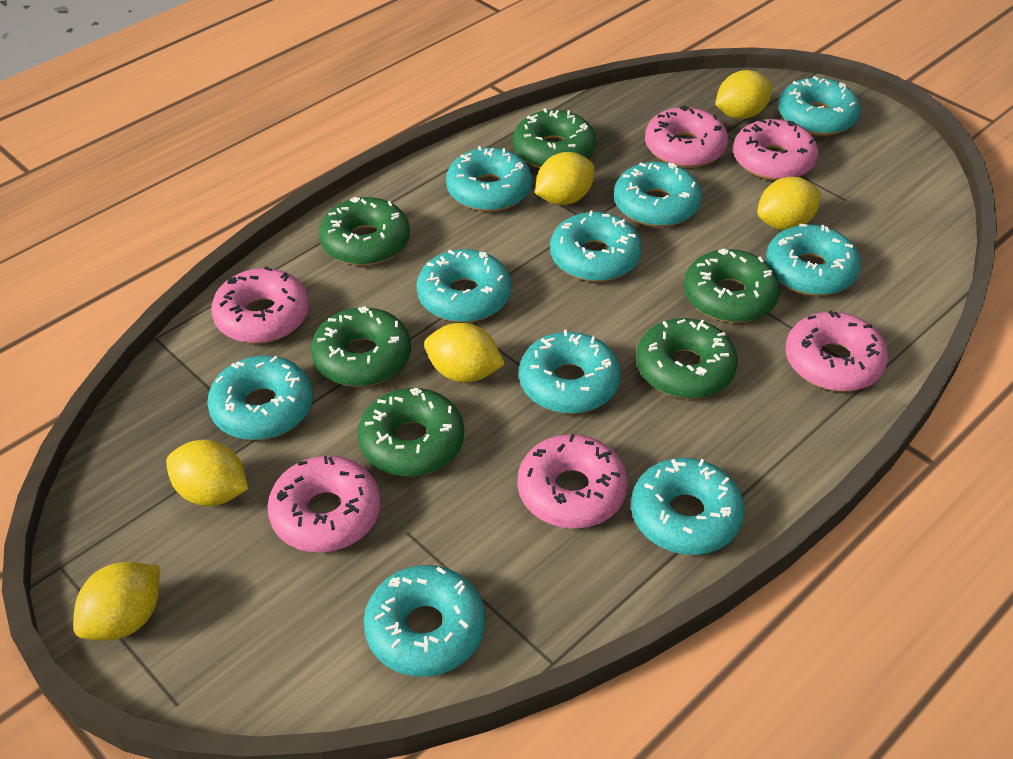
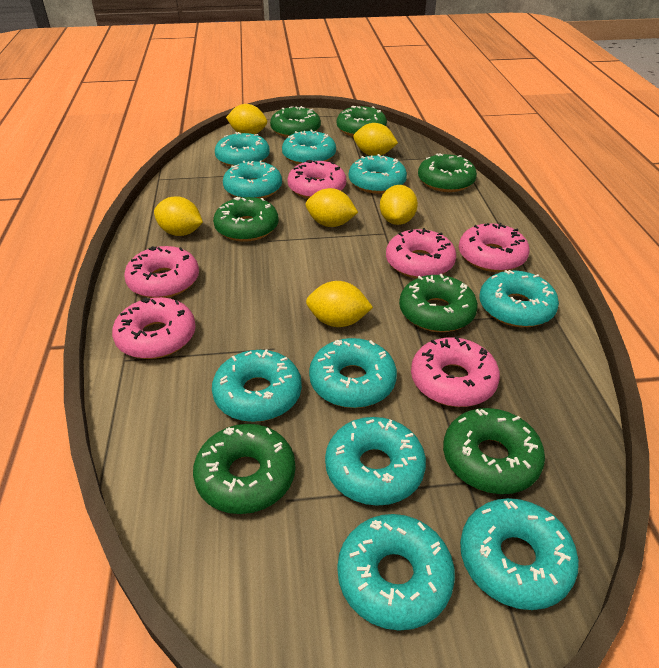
green donut: [311,306,411,387] [319,197,410,266] [357,388,464,476] [513,108,596,168] [636,318,738,399] [684,248,780,323] = 6 -> [193,424,295,514] [213,197,279,242] [270,106,321,138] [337,106,387,137] [399,274,478,332] [418,153,477,192] [443,408,545,494] = 7

